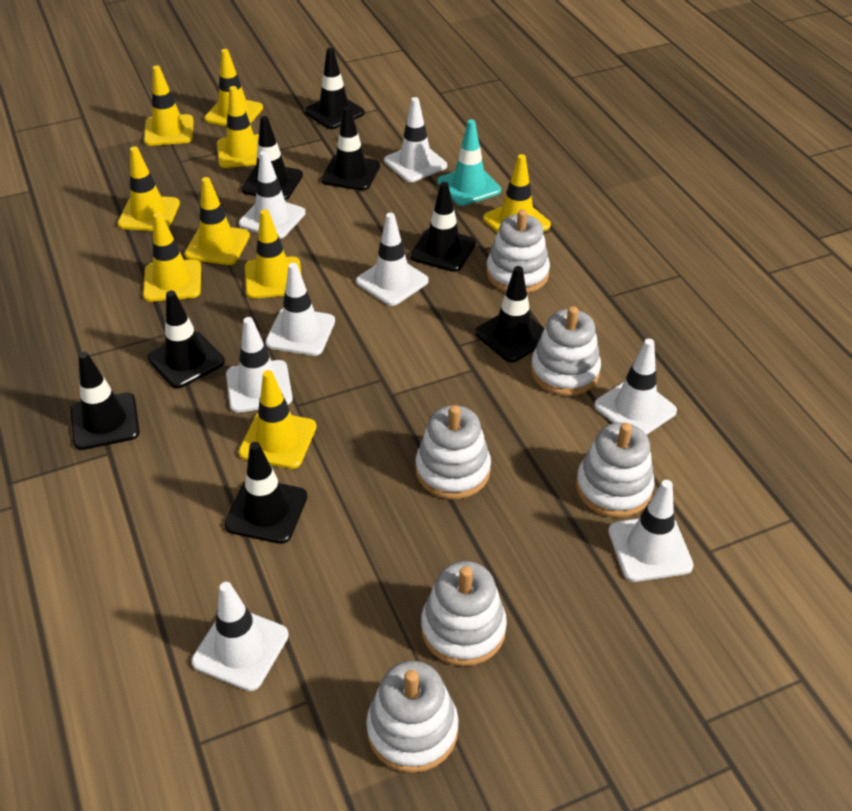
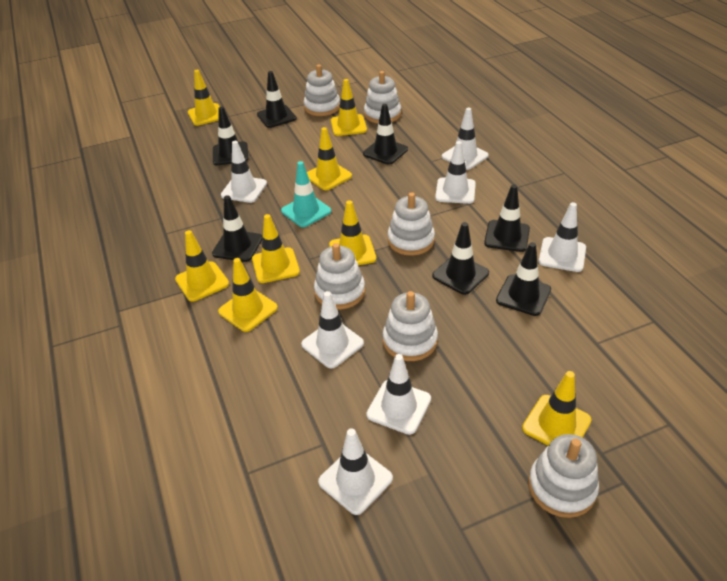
black traffic cone: [71,352,140,450] [147,290,225,388] [224,442,307,544] [241,116,303,200] [305,48,365,129] [321,107,380,191] [410,182,476,272] [475,266,544,362] = 8 -> [212,195,262,262] [213,107,249,165] [257,71,297,128] [363,104,408,165] [432,222,489,295] [484,184,530,252] [496,242,551,316] = 7
white traffic cone: [191,582,289,691] [226,317,293,413] [239,151,306,239] [265,263,335,356] [356,213,429,306] [384,97,447,182] [594,339,677,435] [608,480,694,582] = 8 -> [221,141,267,203] [301,291,364,369] [318,428,393,515] [366,354,431,435] [435,141,476,204] [442,108,489,170] [538,202,586,272] = 7
yellow traffic cone: [117,146,180,231] [143,212,201,302] [144,65,194,146] [184,177,250,265] [204,49,263,127] [217,86,259,168] [238,370,317,469] [245,209,301,299] [483,154,551,233] = 9 -> [175,230,229,302] [188,70,220,126] [218,258,278,332] [252,214,300,283] [307,127,352,190] [329,200,377,265] [331,79,367,136] [522,371,592,446] = 8

